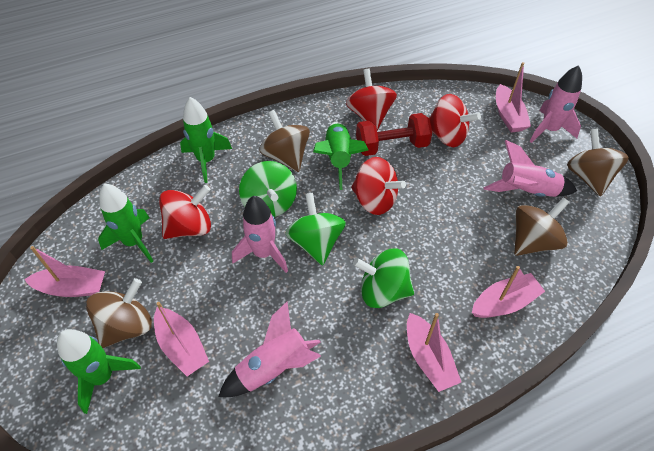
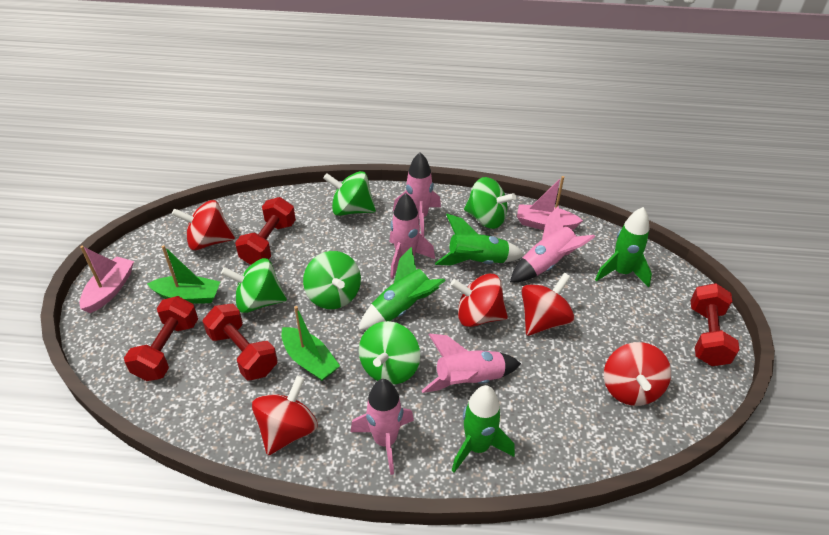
brown spinning top: [86,278,152,348] [259,110,310,172] [514,197,570,256] [567,128,629,197] = 4 -> none = 0
green boat: none = 0 -> [147,245,220,304] [281,306,340,381] = 2
green spinning top: [239,161,297,217] [285,192,346,266] [353,249,414,308] = 3 -> [221,258,287,313] [303,251,361,309] [323,171,376,216] [359,321,420,385] [464,177,516,229] = 5
pink boat: [24,246,105,297] [154,302,209,376] [407,313,461,392] [472,266,545,318] [496,62,531,132] = 5 -> [79,246,134,313] [517,176,583,230] = 2
pink rocket: [218,302,321,397] [232,196,288,273] [483,140,577,197] [530,65,582,143] = 4 -> [351,379,414,475] [390,193,435,278] [393,152,441,237] [421,334,521,393] [510,206,595,282] = 5
red dumbbell: [356,113,432,156] = 1 -> [124,296,198,381] [203,304,278,380] [235,197,296,265] [691,283,739,366] = 4
red spinning top: [159,185,211,239] [346,69,397,130] [351,157,406,215] [429,94,481,147] = 4 -> [172,200,235,250] [252,375,318,455] [450,274,508,327] [522,273,575,336] [604,342,671,406] = 5

